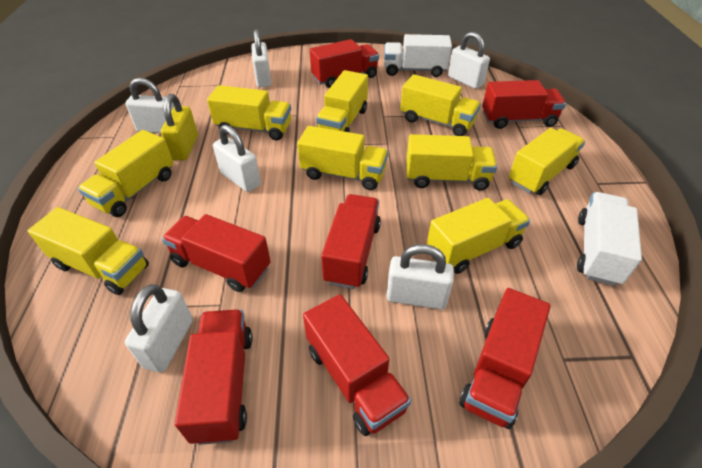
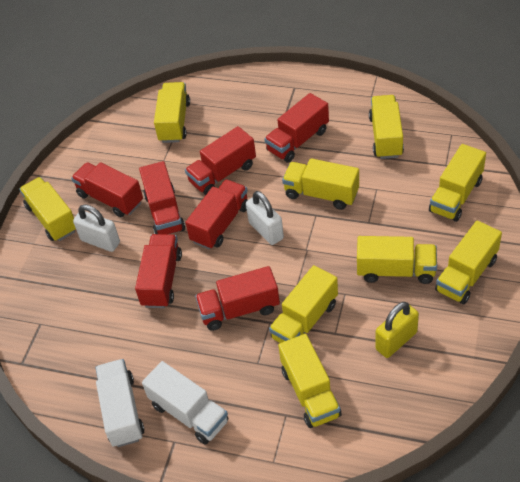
white padlock: [125,78,174,133] [125,284,193,373] [213,124,261,192] [251,29,271,87] [387,244,454,309] [448,32,490,89] = 6 -> [73,204,120,252] [246,191,284,245] = 2

